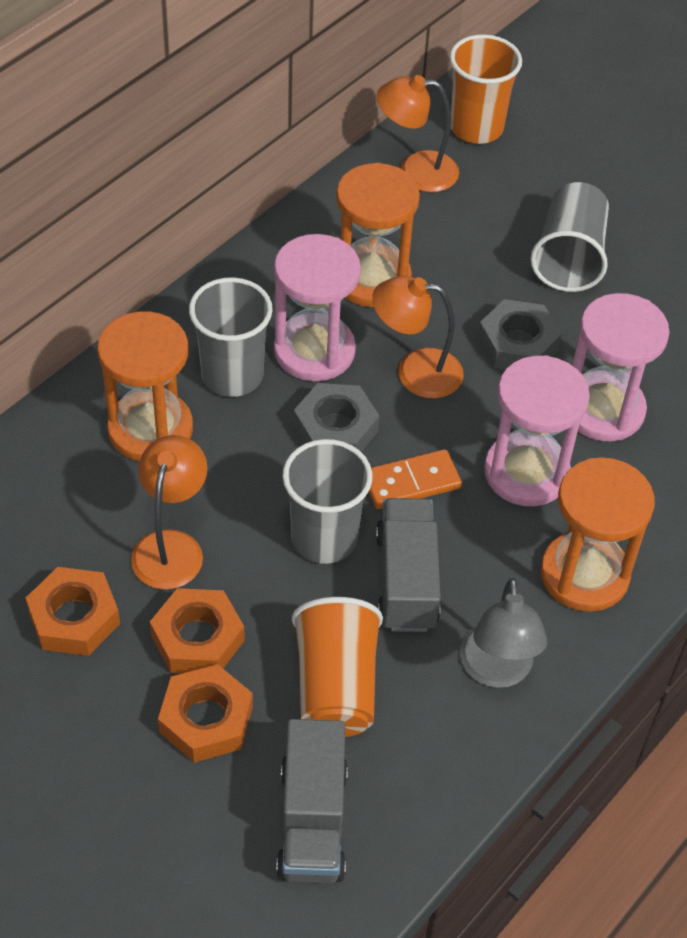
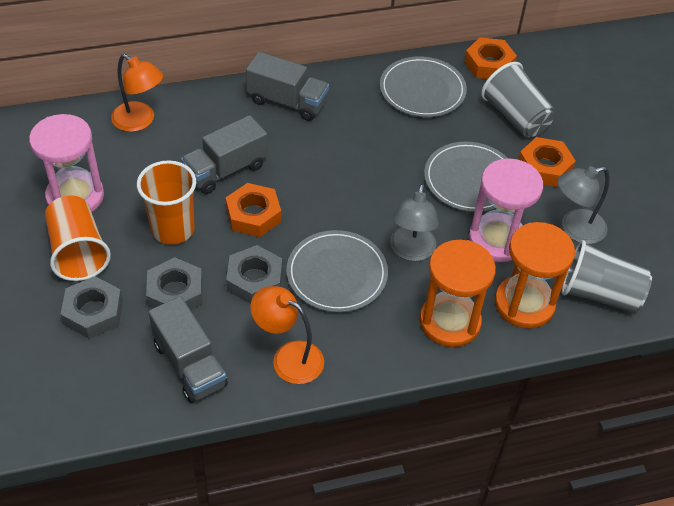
grey cup: [189,277,273,397] [282,439,372,564] [531,182,609,292] = 3 -> [481,62,556,137] [562,240,652,313] = 2
grey lamp: [459,578,547,688] = 1 -> [390,184,439,261] [558,166,610,244] = 2
grey nut: [294,383,379,452] [478,299,562,369] = 2 -> [61,276,123,339] [146,257,202,310] [226,245,282,304] = 3
grey plate: none = 0 -> [286,230,388,312] [380,56,467,117] [424,142,508,212] = 3
grey truck: [276,719,348,883] [376,498,441,632] = 2 -> [148,296,228,403] [181,115,268,194] [246,52,329,121] = 3
orange domino: [369,449,462,509] = 1 -> none = 0
orange hourglass: [97,311,193,461] [336,163,420,307] [541,457,655,612] = 3 -> [420,240,496,347] [495,222,575,329] = 2
orange lamp: [131,435,207,590] [372,276,464,398] [377,75,459,192] = 3 -> [111,54,163,132] [250,286,324,384] = 2
pink hourglass: [274,234,361,381] [484,355,590,506] [572,293,670,441] = 3 -> [29,114,104,212] [469,158,543,262] = 2

